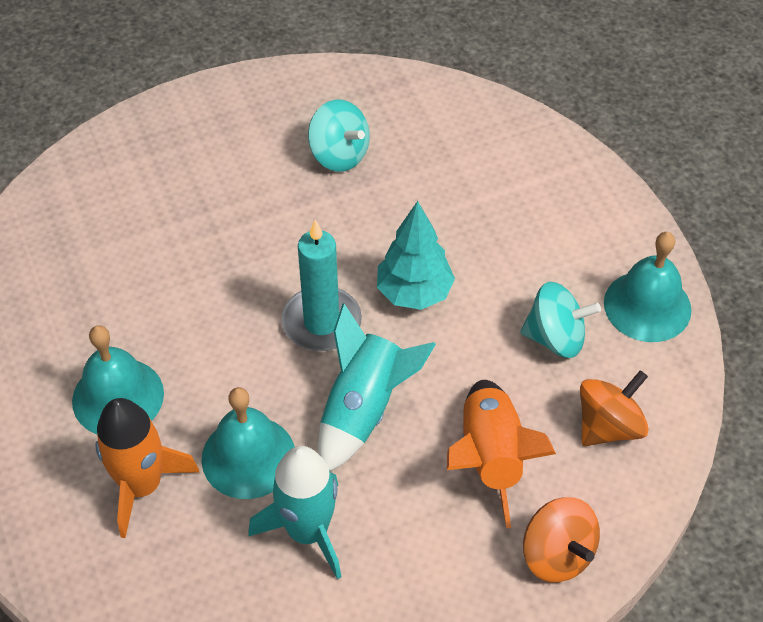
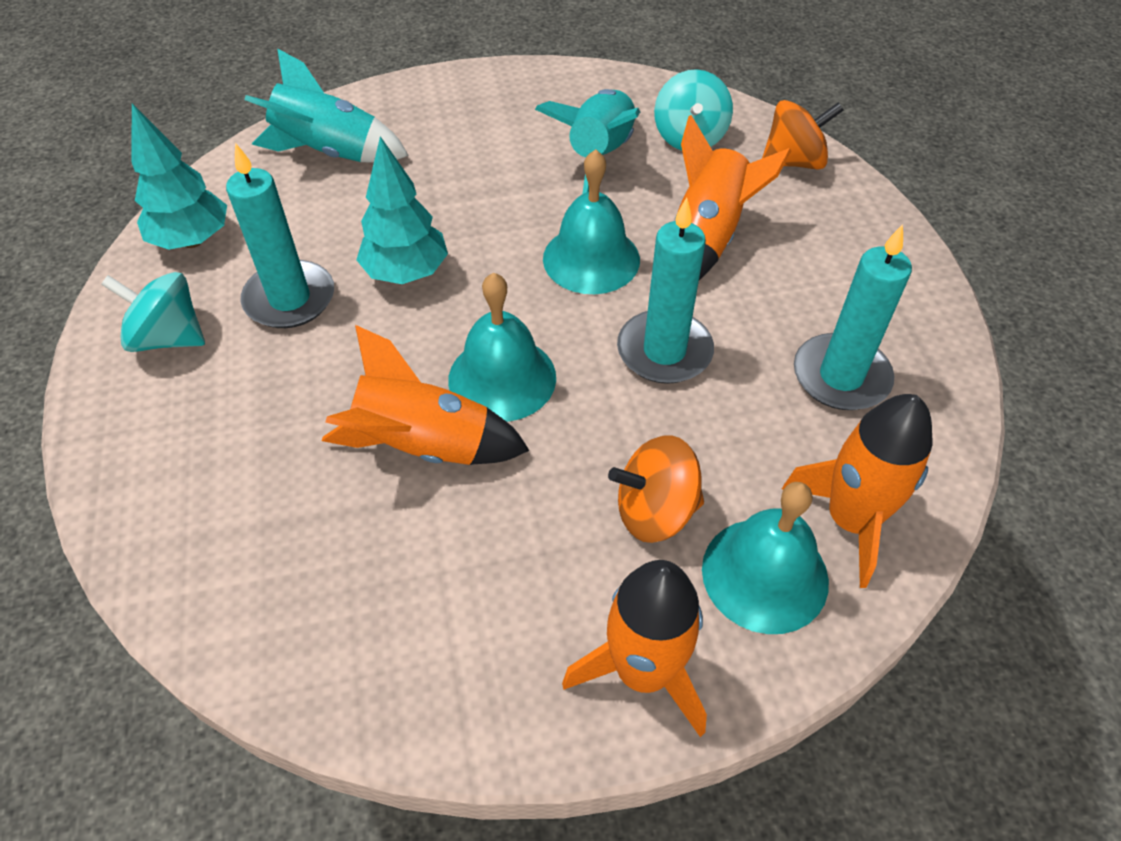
orange rocket: [95,398,200,538] [447,380,556,528] = 2 -> [322,325,530,465] [562,560,707,737] [674,115,791,280] [782,394,933,588] = 4
turquoise candle: [281,220,362,351] = 1 -> [226,143,334,328] [617,198,714,384] [794,224,912,410] = 3
turquoise tree: [377,201,455,310] = 1 -> [132,104,227,250] [356,136,448,284] = 2

